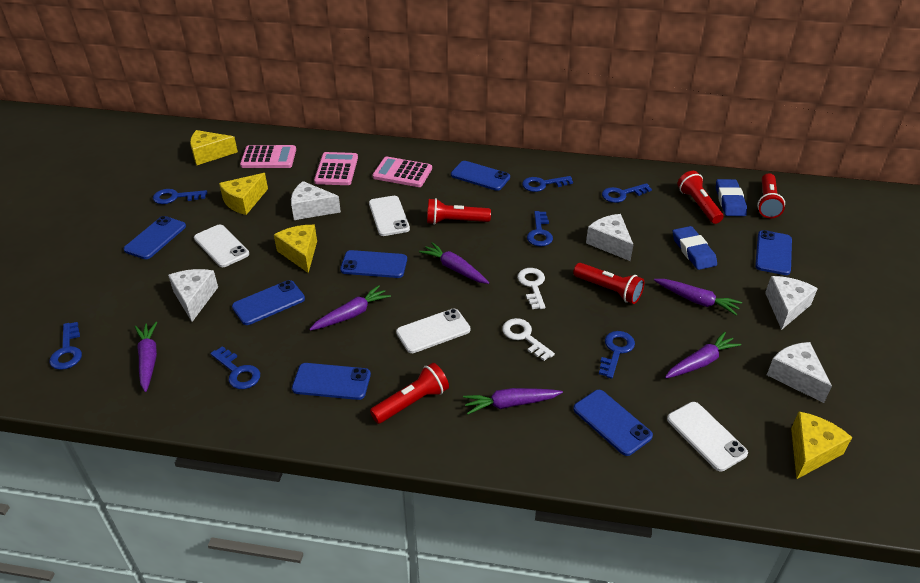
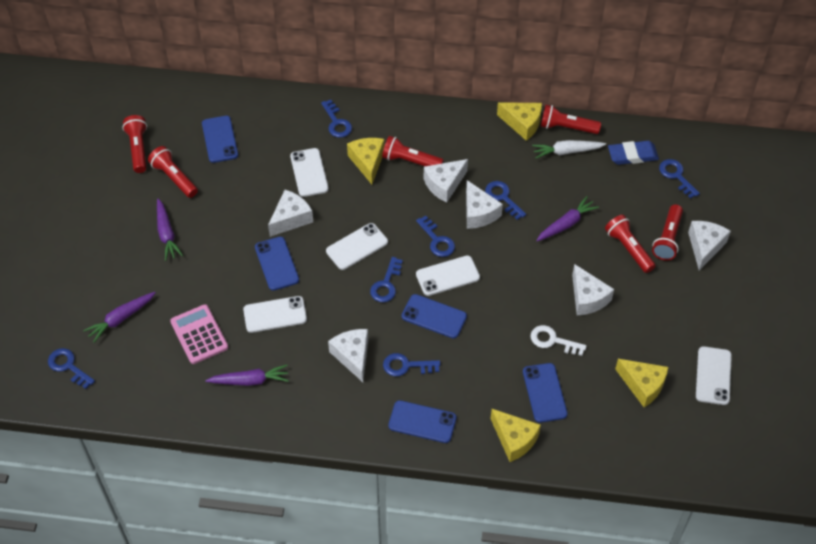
blue eraser: [673,226,717,270] [716,179,747,216] = 2 -> [608,141,659,165] = 1
blue phone: [123,216,186,259] [232,280,305,325] [292,363,371,400] [340,250,407,278] [451,161,510,191] [573,390,653,456] [755,230,792,275] = 7 -> [202,116,238,163] [255,237,299,291] [388,400,456,443] [402,294,467,338] [523,363,568,423] = 5
pink calculator: [240,145,296,168] [314,152,358,185] [372,156,432,187] = 3 -> [170,304,228,364] = 1
purple carrot: [135,322,157,392] [309,285,391,331] [419,242,489,284] [463,388,563,414] [654,279,742,315] [665,332,741,378] = 6 -> [83,292,156,343] [157,199,183,261] [205,365,289,386] [536,196,599,241] = 4
red flashlight: [370,363,449,424] [427,198,491,225] [573,263,644,304] [677,171,723,224] [757,173,785,218] = 5 -> [122,115,147,173] [148,146,198,198] [382,136,444,166] [541,105,601,134] [605,215,656,273] [652,204,683,260] = 6
white carrot: none = 0 -> [532,140,606,158] = 1
white cheese: [168,269,218,322] [291,181,341,220] [586,214,633,261] [765,276,818,330] [767,342,832,403] = 5 -> [268,190,313,237] [328,329,368,382] [424,159,468,203] [466,180,503,229] [572,264,614,315] [688,221,731,270] = 6
white key: [502,318,555,361] [517,268,545,309] = 2 -> [531,325,587,356] = 1
white phone: [194,225,249,267] [369,196,410,236] [396,309,471,353] [667,402,748,471] = 4 -> [243,296,307,333] [290,148,329,197] [326,223,388,270] [416,255,480,296] [696,346,732,405] = 5

